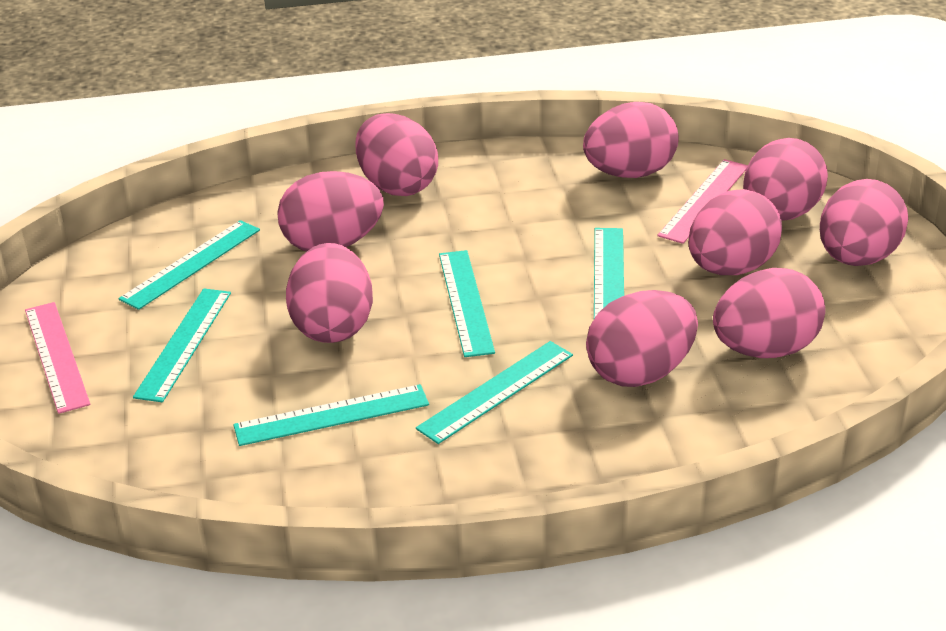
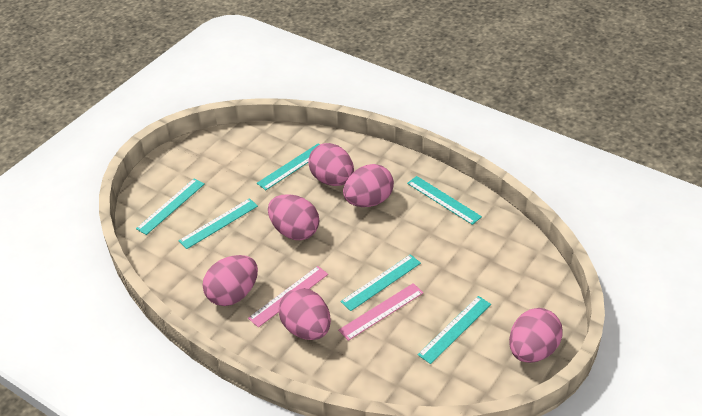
pink egg: [277,171,384,251] [286,243,373,343] [356,113,438,196] [583,102,678,178] [586,290,698,387] [688,189,782,275] [713,268,825,358] [743,138,828,221] [820,179,908,266] = 9 -> [203,255,258,306] [268,194,319,240] [279,288,331,340] [308,143,354,186] [343,164,394,207] [509,308,563,363] = 6

